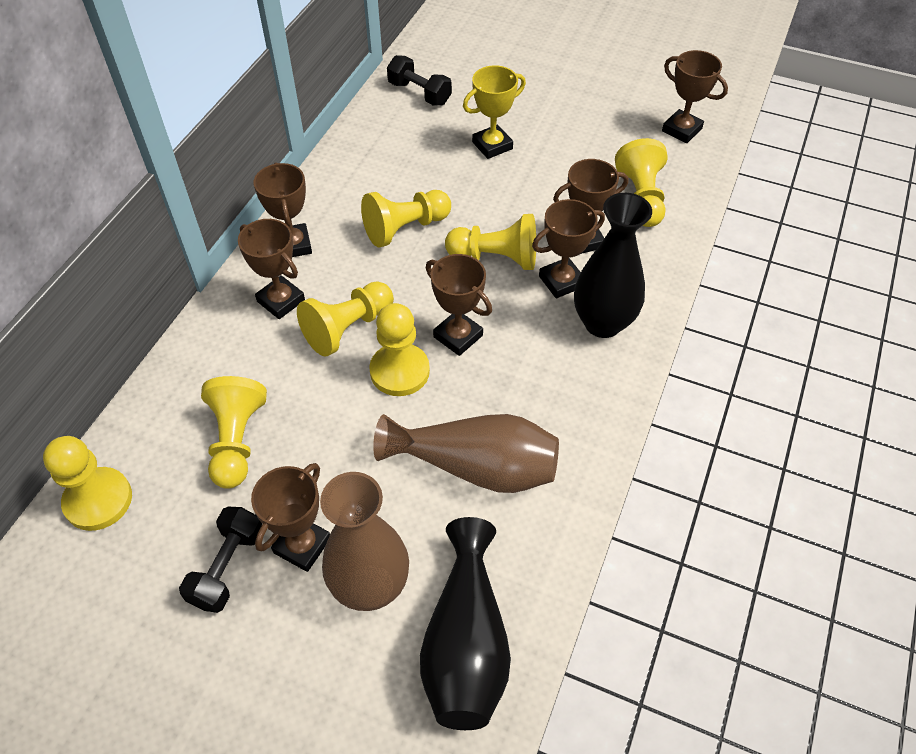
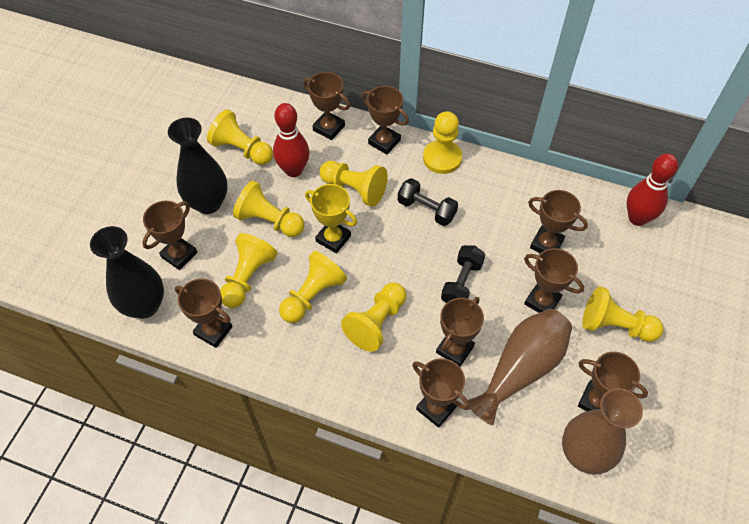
brown trophy: [238,219,305,319] [251,463,330,572] [254,162,312,257] [426,254,492,356] [532,199,605,298] [553,159,628,254] [662,50,728,143] = 7 -> [142,201,197,270] [175,279,233,348] [303,72,350,140] [362,86,409,155] [412,358,470,428] [436,297,484,366] [524,248,584,313] [528,190,588,253] [578,352,648,411] = 9
red bowling pin: none = 0 -> [273,103,310,177] [627,153,678,226] = 2
yellow pawn: [43,436,132,531] [201,376,267,489] [297,282,394,356] [361,190,451,247] [369,303,430,396] [445,214,536,270] [615,138,668,227] = 7 -> [207,109,273,165] [220,233,278,308] [233,180,304,237] [279,251,347,323] [320,161,388,207] [341,282,407,352] [423,111,462,174] [582,286,663,342] = 8

